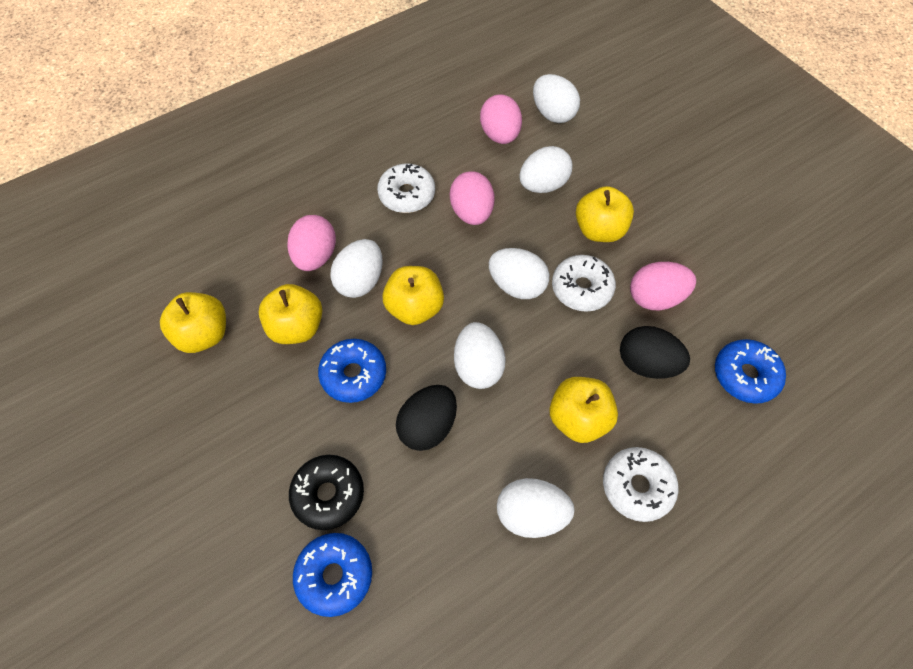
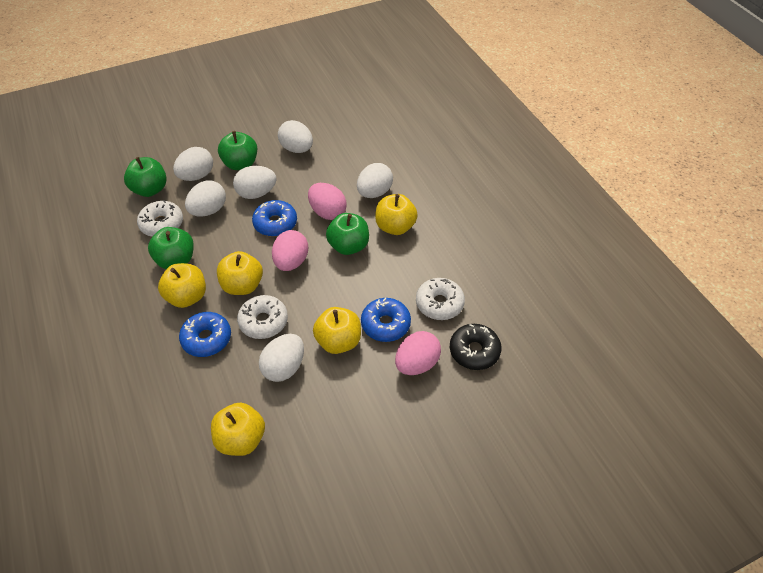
black egg: [396,385,457,451] [620,326,690,379] = 2 -> none = 0
green apple: none = 0 -> [124,157,167,197] [148,227,194,269] [218,131,257,170] [326,213,369,255] = 4
pink egg: [287,215,336,271] [450,171,494,225] [480,94,522,144] [630,262,696,310] = 4 -> [272,230,308,271] [308,183,347,220] [395,331,441,375] = 3

